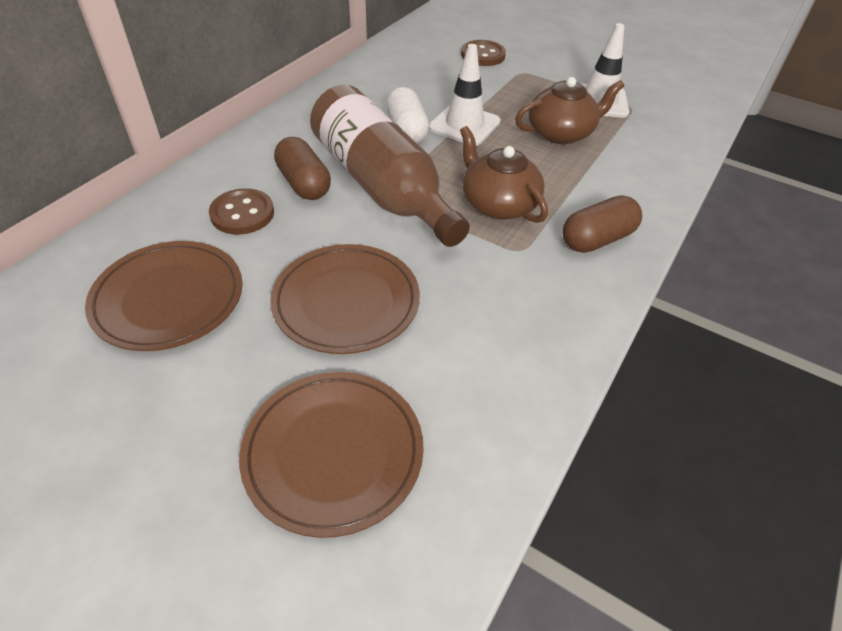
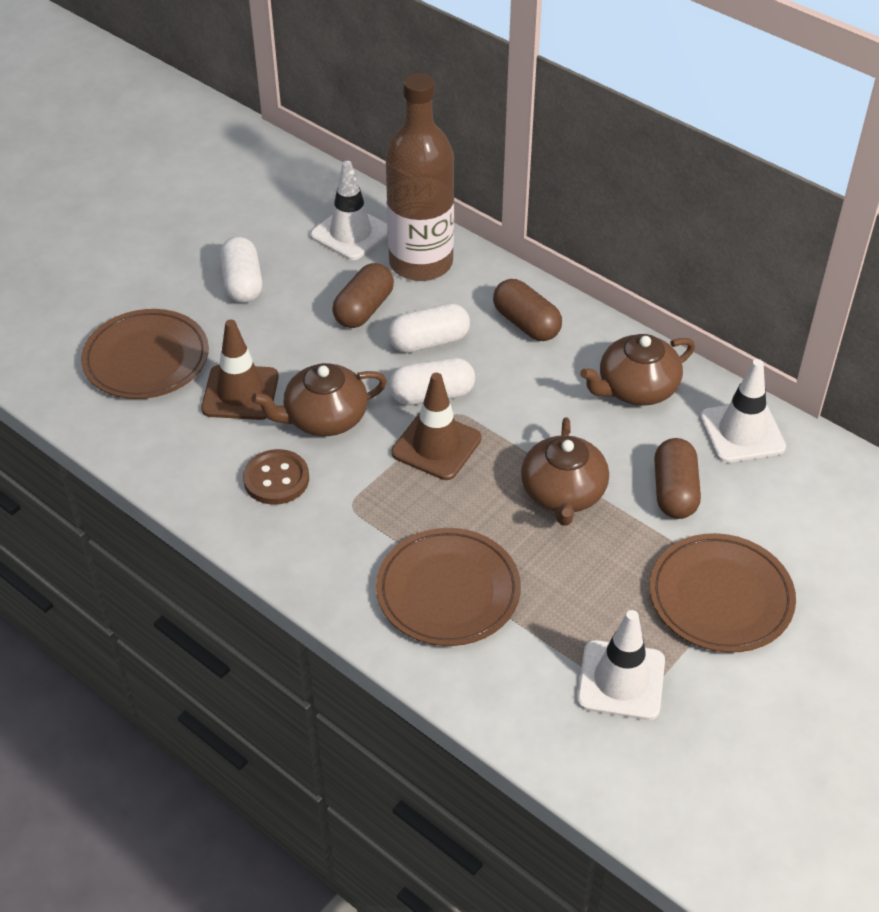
brown button: [209,188,274,235] [461,40,506,66] = 2 -> [243,449,309,505] = 1
brown capsule: [274,137,331,200] [563,195,642,253] = 2 -> [332,263,394,328] [493,279,562,341] [654,438,701,519] = 3
brown teapot: [460,126,548,223] [515,77,624,144] = 2 -> [252,363,387,436] [521,418,609,526] [580,334,695,406] = 3
brown traffic cone: none = 0 -> [201,320,279,420] [391,373,482,480] = 2
white capsule: [386,87,429,143] = 1 -> [220,236,263,303] [388,303,470,353] [389,358,475,405] = 3
white traffic cone: [429,44,501,146] [580,23,629,118] = 2 -> [310,161,388,260] [577,610,665,720] [700,359,786,463] = 3

